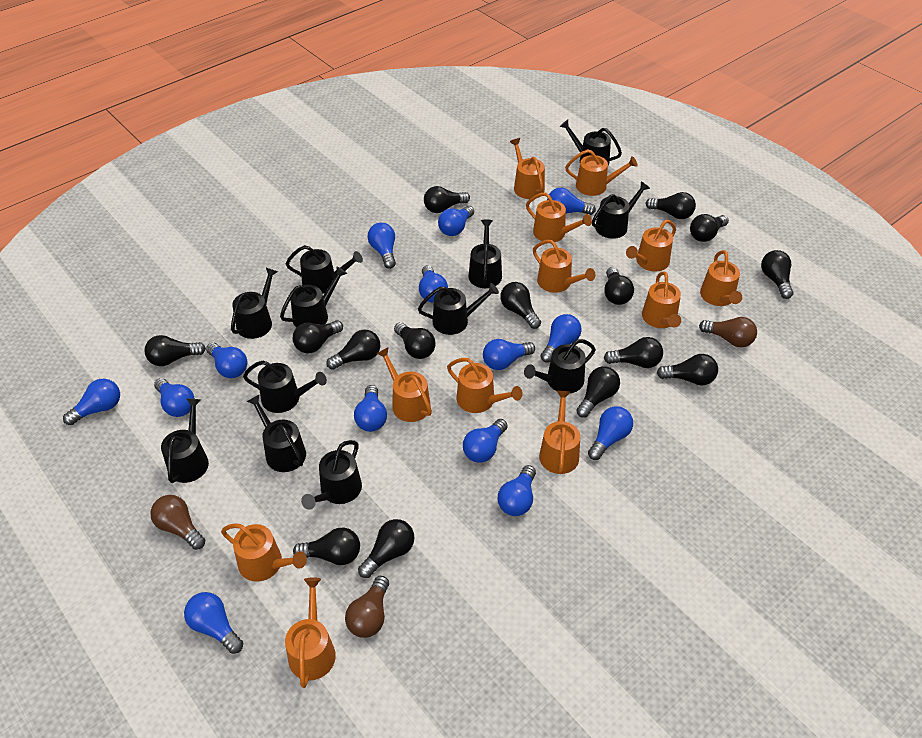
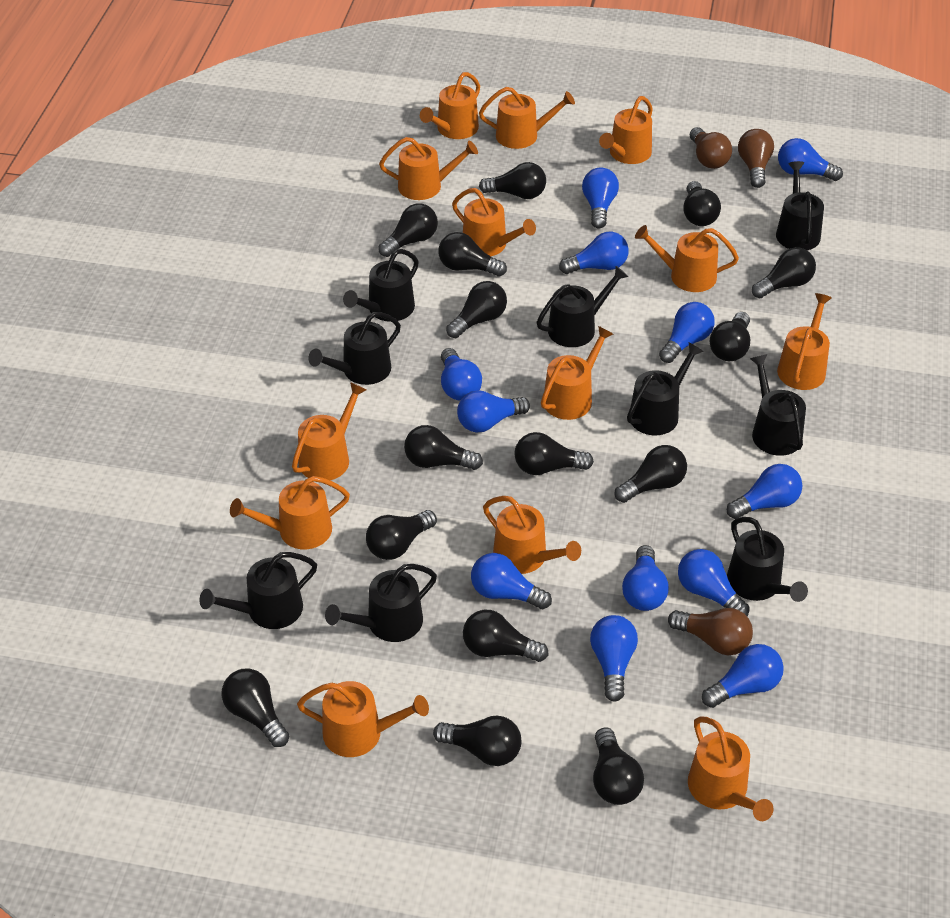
black watering can: [161,398,209,483] [231,268,278,339] [243,361,327,413] [246,394,306,472] [280,266,347,328] [286,245,363,294] [301,440,362,510] [418,283,499,335] [468,220,502,288] [524,339,596,393] [560,120,622,166] [592,181,650,239] = 12 -> [199,552,317,629] [309,312,401,385] [325,564,437,642] [343,249,419,322] [537,266,629,347] [627,342,704,435] [727,517,808,602] [750,354,806,456] [776,161,824,250] = 9
blue light bulb: [63,379,120,425] [154,378,195,417] [184,592,243,654] [206,343,247,378] [354,385,387,432] [367,223,396,269] [419,265,448,303] [438,206,474,236] [463,419,508,463] [483,339,535,370] [498,465,536,516] [540,314,582,363] [547,188,596,215] [588,406,633,460] = 14 -> [441,348,482,401] [457,390,530,433] [471,553,552,609] [559,232,629,274] [582,167,619,229] [590,615,638,702] [622,545,669,611] [659,302,715,363] [678,549,750,617] [702,644,784,708] [727,464,802,519] [778,138,843,181] = 12
orange watering can: [221,523,307,582] [285,577,336,688] [376,347,432,422] [447,358,523,413] [510,138,545,199] [526,192,592,242] [533,240,595,293] [539,391,580,474] [565,149,638,196] [626,220,676,271] [642,271,681,328] [700,250,742,306] = 12 -> [230,476,350,549] [292,382,366,480] [297,681,429,757] [379,137,478,200] [420,72,480,139] [452,188,536,256] [479,87,575,149] [483,496,581,574] [541,326,613,420] [599,96,653,164] [635,225,739,292] [688,716,774,821] [777,293,832,390] = 13

